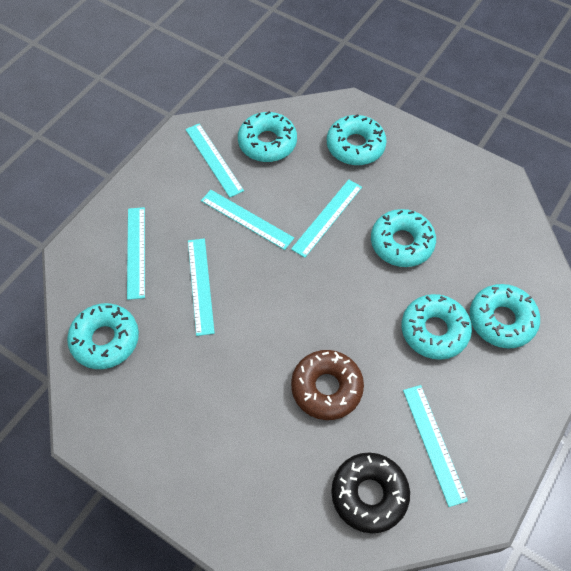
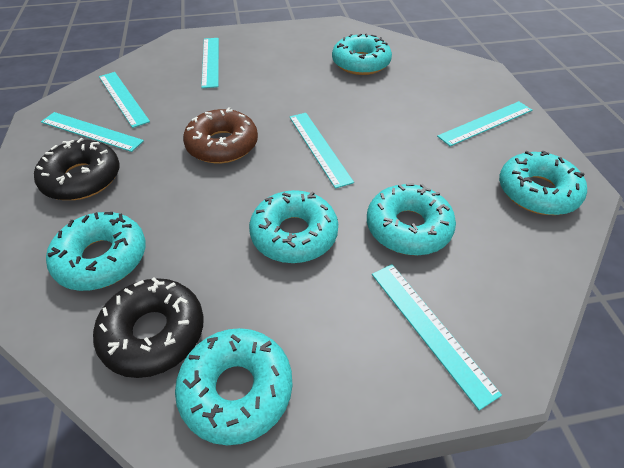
black donut: [331,452,410,533] = 1 -> [34,138,120,200] [93,277,204,378] = 2

